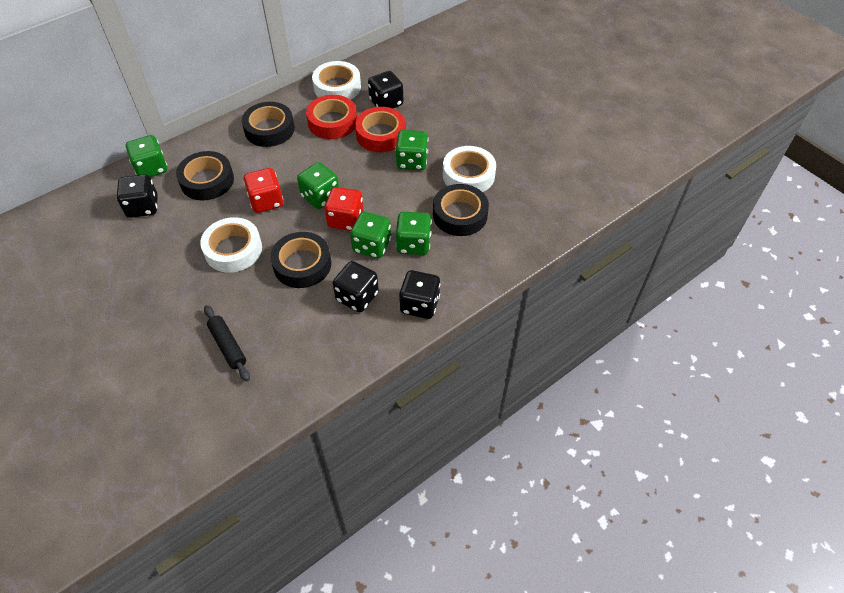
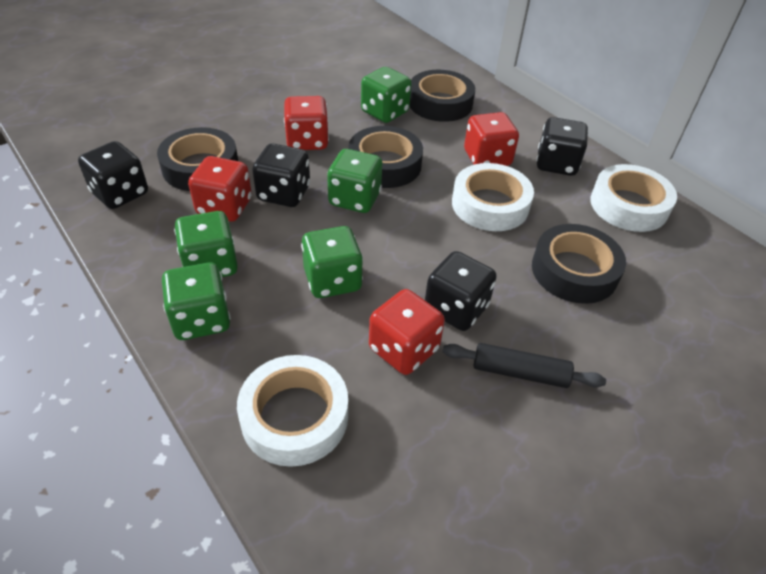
red dice: [243,168,283,213] [324,187,363,231] = 2 -> [188,156,252,222] [284,96,329,150] [369,289,445,375] [464,112,519,166] = 4
red tape: [306,95,357,139] [355,107,406,152] = 2 -> none = 0

